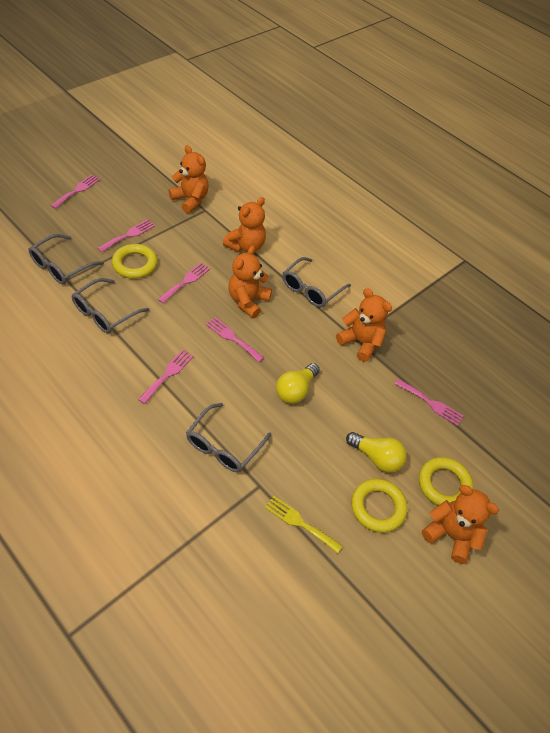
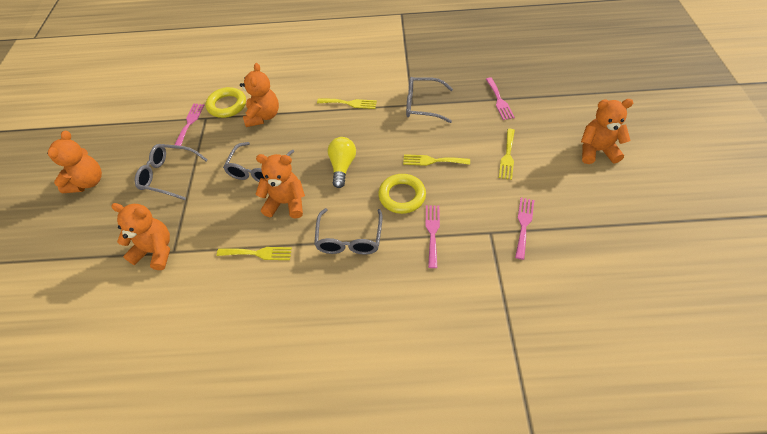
pink fork: [51,174,100,209] [98,219,155,252] [138,349,194,404] [158,263,210,303] [206,317,264,362] [395,379,464,426] = 6 -> [175,104,204,146] [426,205,440,268] [486,77,515,120] [515,198,534,260] = 4
yellow fork: [265,496,342,554] = 1 -> [217,247,292,260] [317,99,377,109] [403,154,470,166] [499,129,515,180] = 4
yellow light bulb: [276,363,320,404] [346,432,407,473] = 2 -> [328,137,356,188] = 1
yellow ring: [112,244,158,279] [351,479,407,533] [419,457,473,506] = 3 -> [206,87,246,118] [378,174,426,214] = 2

